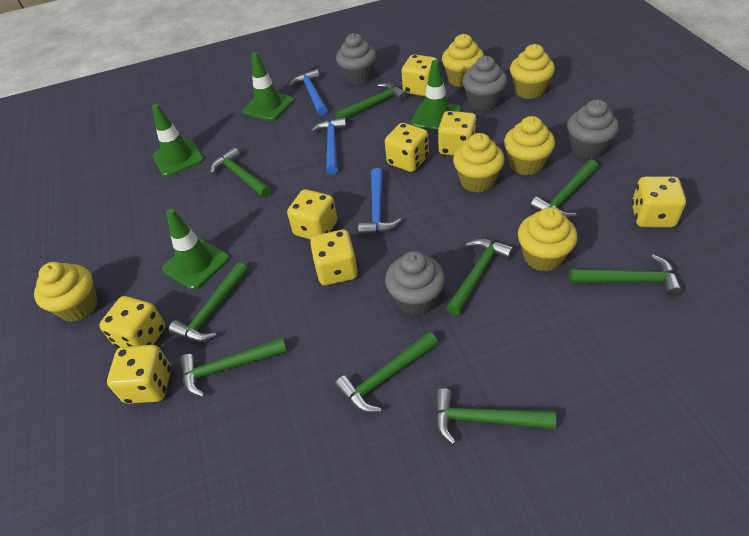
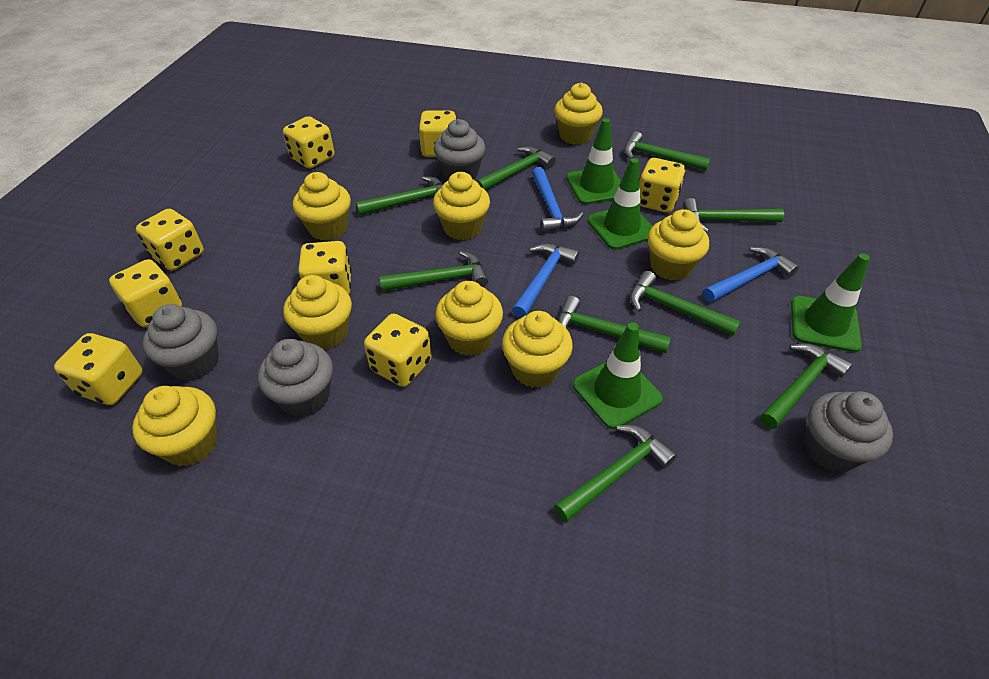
yellow cupcake: [34,262,98,322] [442,34,484,87] [453,133,505,193] [504,116,555,176] [510,44,555,99] [518,207,577,272] = 6 -> [132,386,218,467] [283,275,352,350] [293,172,351,241] [433,172,490,240] [435,281,503,356] [502,311,573,388] [554,83,603,145] [647,209,709,281] = 8

